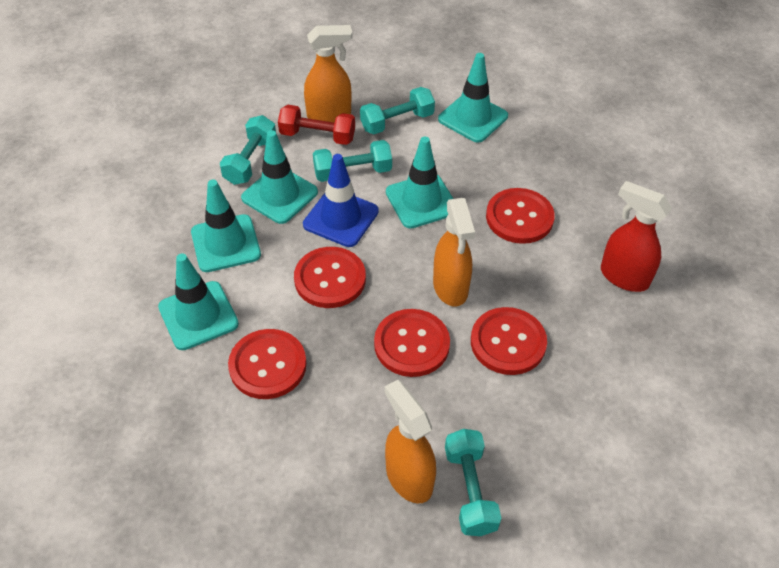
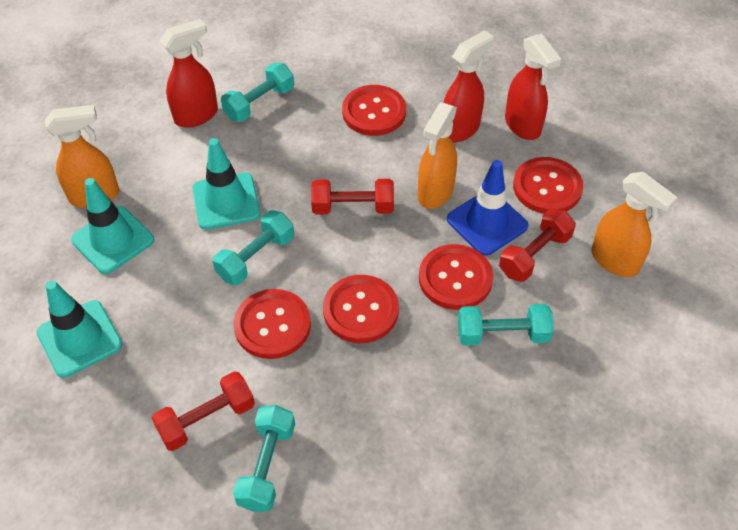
red dumbbell: [278,105,355,145] = 1 -> [152,371,255,451] [311,179,394,214] [499,208,576,282] = 3
red spray bottle: [601,181,672,292] = 1 -> [160,19,218,128] [443,30,493,142] [505,33,561,140] = 3
turquoise traffic cone: [158,253,239,350] [191,180,261,272] [241,130,318,224] [386,137,453,229] [438,53,508,143] = 5 -> [37,281,122,378] [71,178,154,274] [192,138,261,230] = 3

